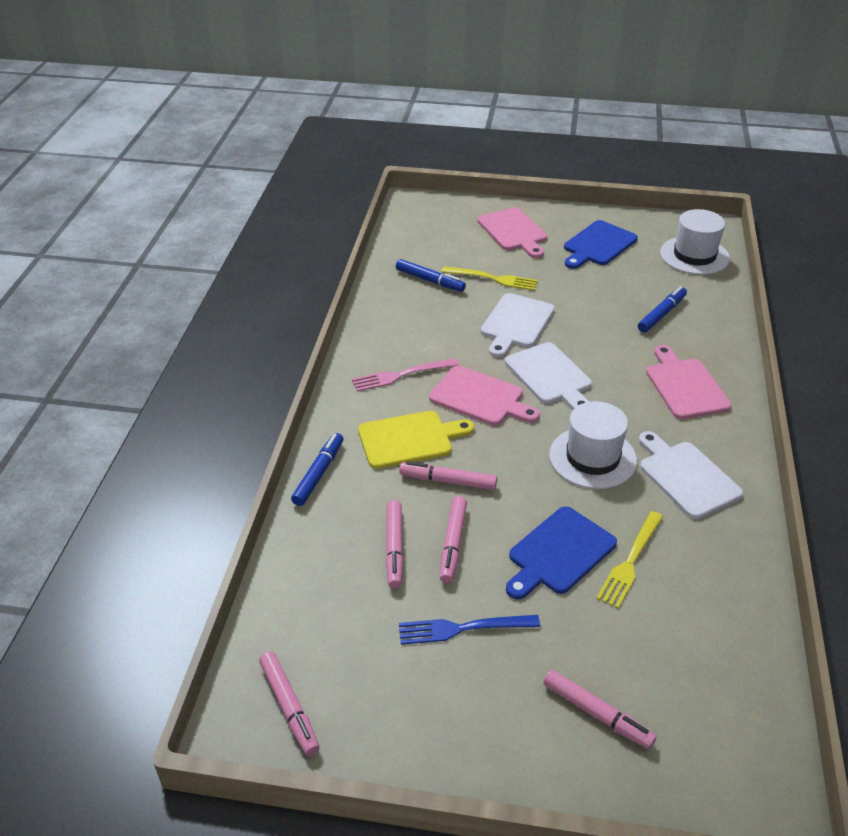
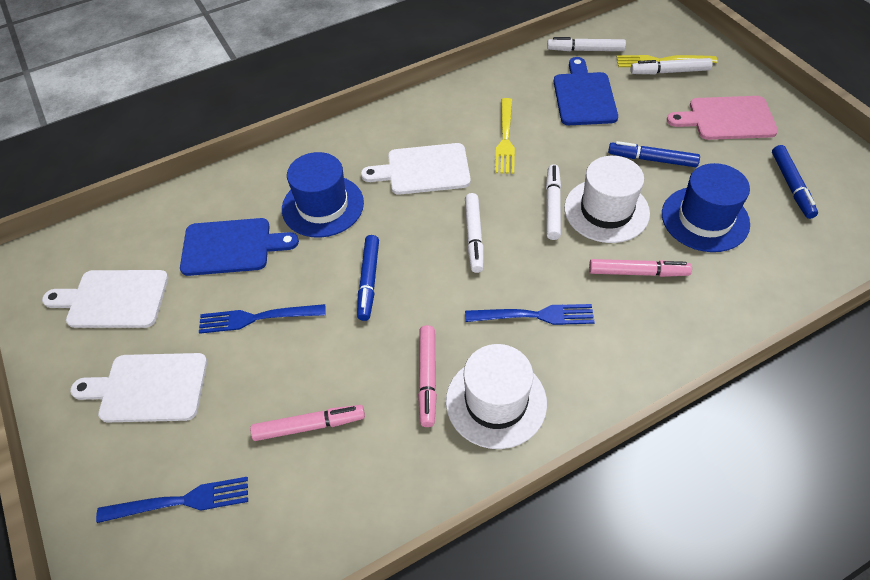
blue fork: [399,615,540,645] = 1 -> [96,477,248,523] [199,304,326,334] [465,304,595,325] = 3
blue hat: none = 0 -> [282,152,364,238] [662,163,750,252] = 2
pink cutting board: [429,366,540,425] [477,207,547,258] [646,345,731,419] = 3 -> [667,96,778,140] = 1
pink fork: [352,358,459,392] = 1 -> none = 0
pink marker: [259,652,320,756] [386,500,404,588] [399,461,497,490] [440,496,467,583] [543,670,656,749] = 5 -> [250,405,365,441] [418,325,437,427] [589,259,692,277] = 3
white marker: none = 0 -> [465,193,484,273] [546,164,561,240] [547,37,626,51] [631,58,713,74] = 4
yellow cutting board: [358,411,474,469] = 1 -> none = 0

